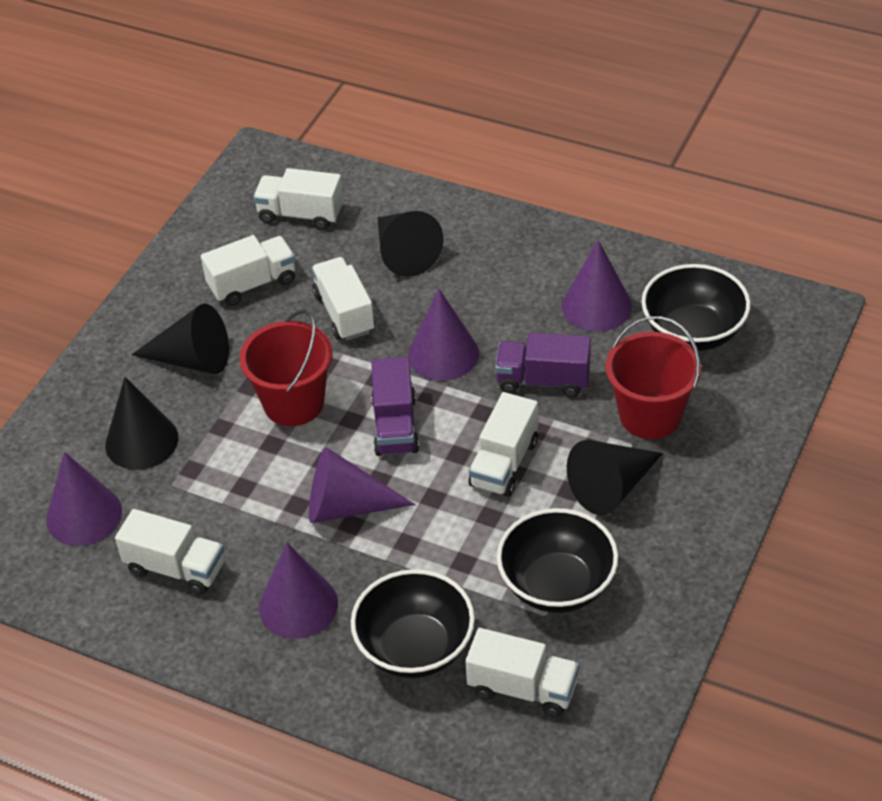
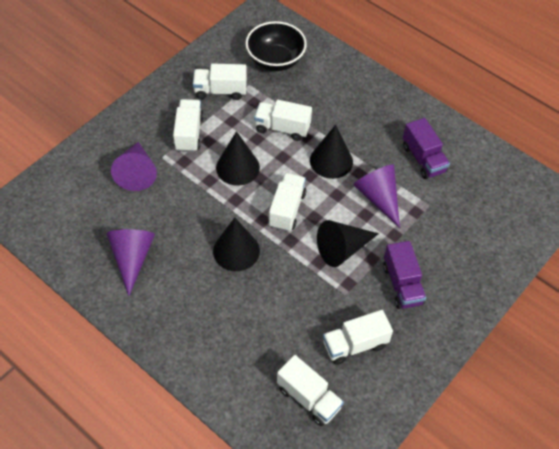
black bowl: [351,569,475,678] [497,508,618,613] [641,264,751,351] = 3 -> [245,21,307,71] = 1
purple cone: [46,452,122,546] [259,543,338,639] [309,447,415,523] [408,289,479,381] [562,240,632,332] = 5 -> [107,229,155,296] [111,142,157,191] [353,164,400,228] = 3
red bucket: [239,310,333,426] [605,316,701,439] = 2 -> none = 0

